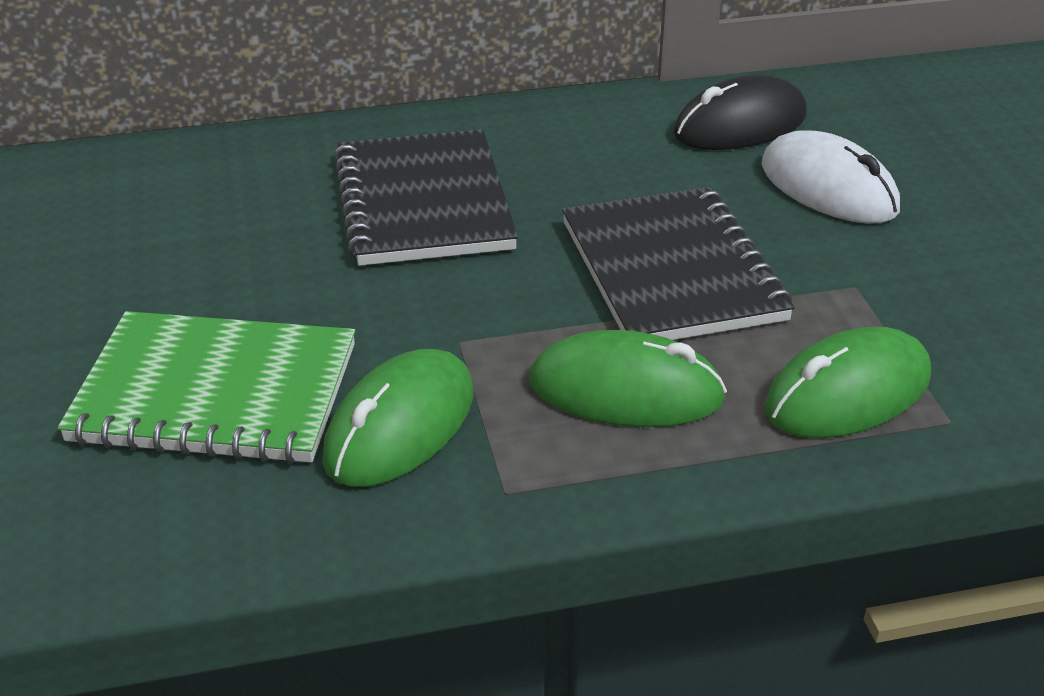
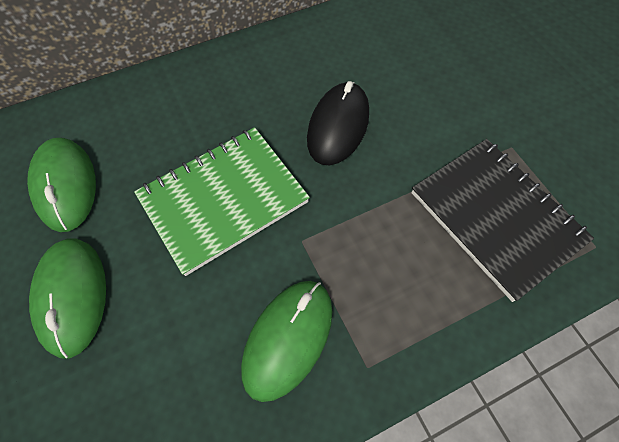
black notebook: [334,129,518,266] [562,187,795,340] = 2 -> [411,139,594,302] = 1
white mouse: [761,130,900,224] = 1 -> none = 0

